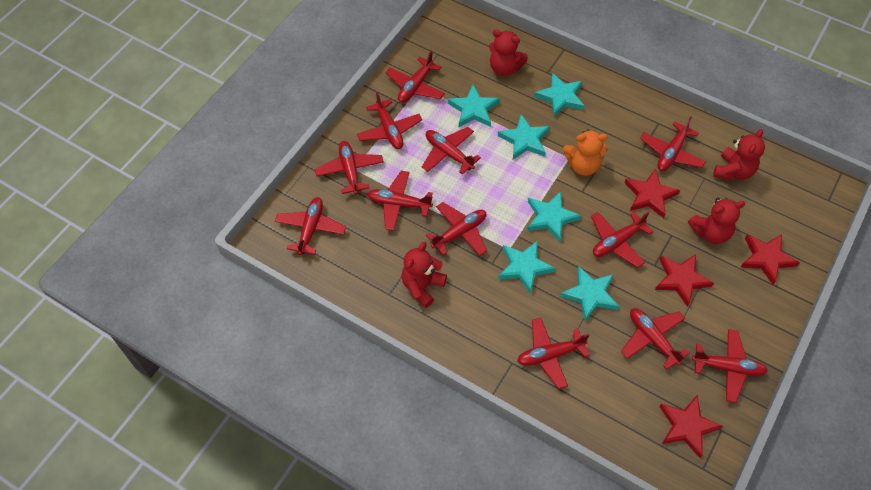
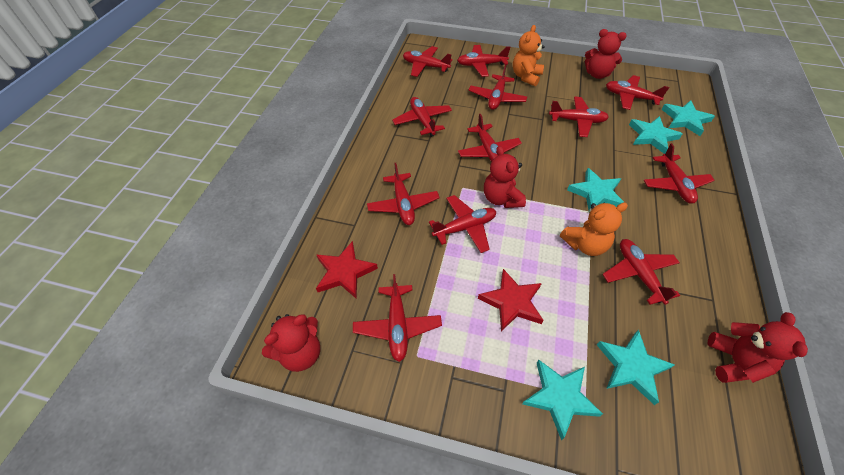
orange teddy bear: [563,129,608,176] = 1 -> [513,25,544,86] [560,202,628,256] = 2
red star: [624,169,680,218] [655,254,714,307] [659,395,723,458] [741,234,800,285] = 4 -> [316,241,378,299] [478,269,543,331] = 2
turquoise star: [448,85,499,127] [498,115,550,159] [498,241,555,294] [527,191,581,242] [534,73,585,117] [560,266,619,321] = 6 -> [522,360,603,440] [567,168,624,210] [597,330,675,405] [629,116,682,154] [661,100,715,136] = 5

